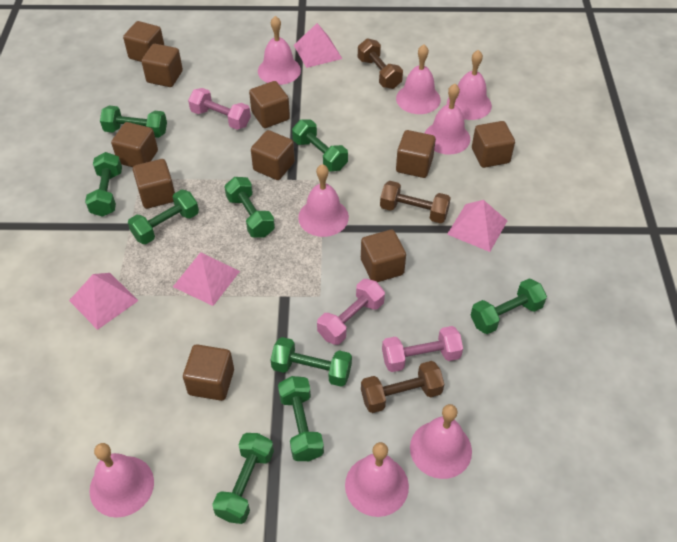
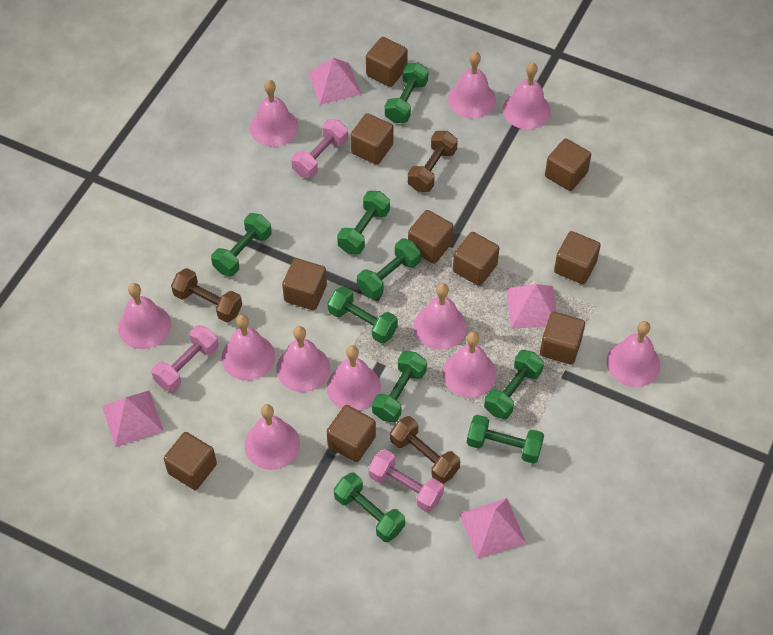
pink bell: [89,443,154,518] [258,16,301,85] [298,164,349,237] [345,442,409,517] [396,45,441,114] [410,404,472,479] [425,84,470,154] [447,50,492,120] = 8 -> [118,283,171,349] [222,314,275,381] [245,404,300,470] [250,80,298,147] [276,326,330,392] [327,346,381,411] [414,283,467,350] [442,332,496,398] [448,52,496,118] [503,63,551,129] [607,321,660,387] = 11

